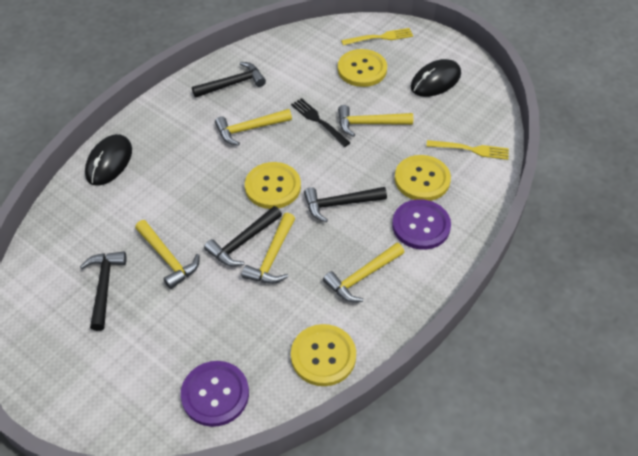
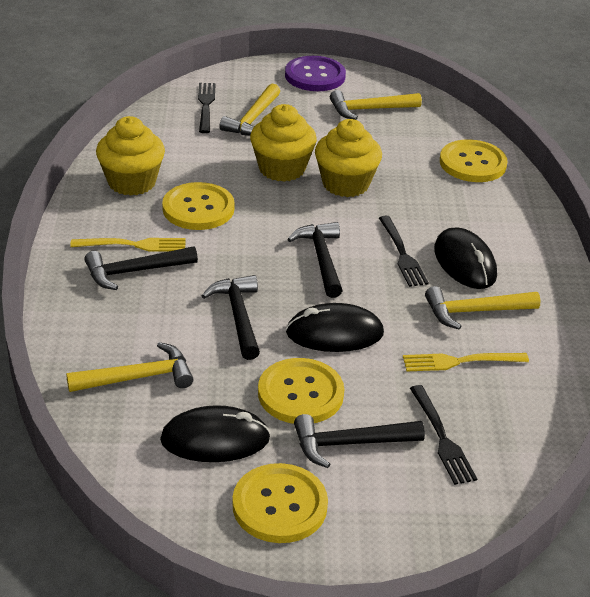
black fork: [291,98,350,147] = 1 -> [198,83,216,133] [379,216,429,287] [410,385,477,485] = 3
black mouse: [85,134,132,186] [410,59,461,97] = 2 -> [160,405,271,462] [286,303,384,352] [434,227,497,289] = 3
purple button: [181,361,249,427] [392,199,451,250] = 2 -> [285,56,346,91] = 1
yellow cupcake: none = 0 -> [96,116,165,196] [250,104,317,182] [315,119,382,197] = 3
yellow hammer: [135,220,200,289] [215,109,292,146] [242,213,295,284] [323,243,404,302] [338,105,413,137] = 5 -> [66,342,194,392] [220,84,280,136] [330,90,422,120] [425,286,540,329] = 4

